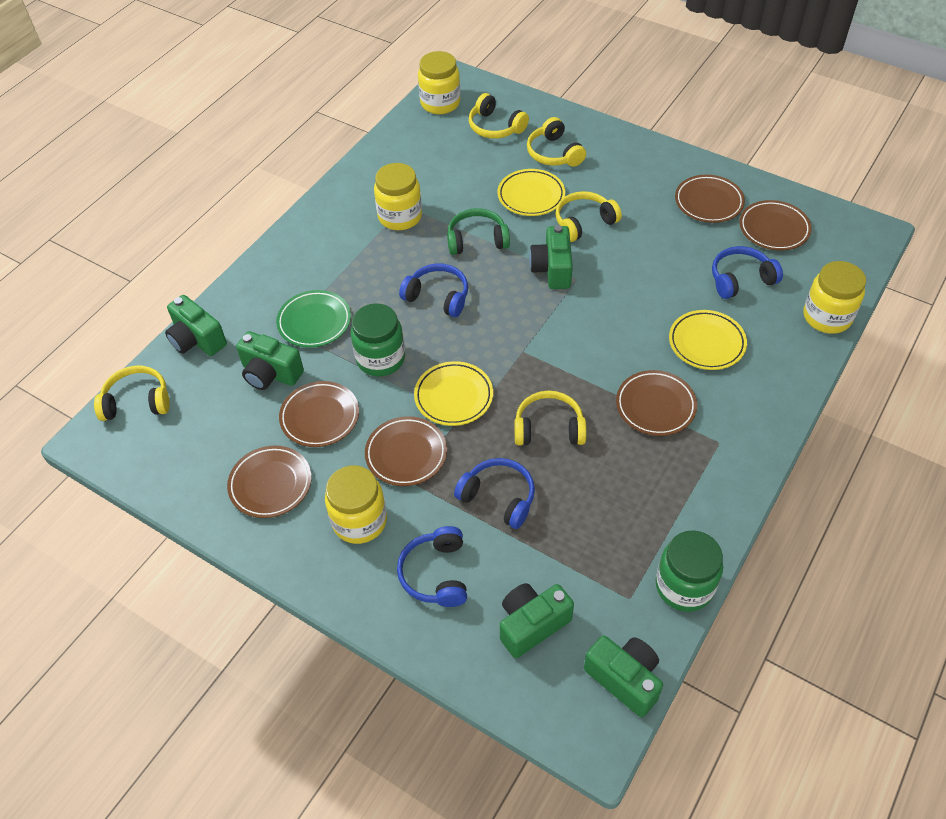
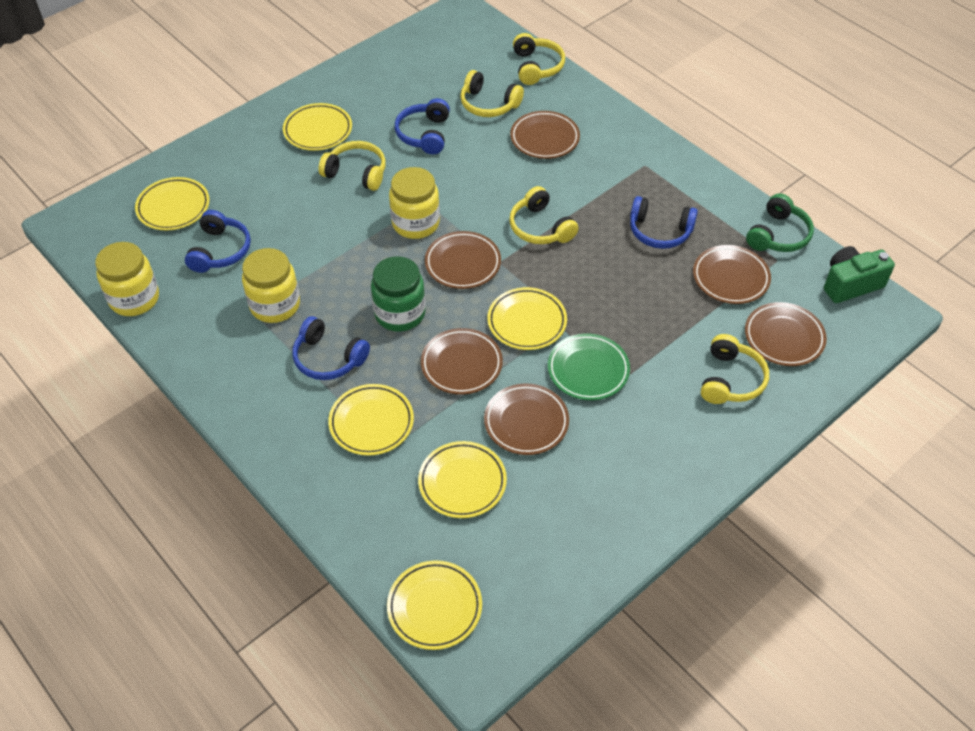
green camera: [165,295,227,356] [236,331,304,390] [500,583,574,658] [529,225,573,289] [584,635,663,717] = 5 -> [824,246,895,303] = 1
green jar: [351,303,405,376] [656,530,723,612] = 2 -> [371,256,426,332] = 1
yellow jar: [325,465,387,544] [374,163,422,230] [418,51,460,114] [803,261,866,334] = 4 -> [95,242,159,316] [242,248,300,323] [389,167,440,239] = 3
yellow plate: [414,361,493,426] [497,169,565,216] [669,310,747,370] = 3 -> [135,177,210,230] [283,103,352,151] [328,384,414,456] [387,560,482,650] [418,441,507,518] [488,287,567,350] = 6

